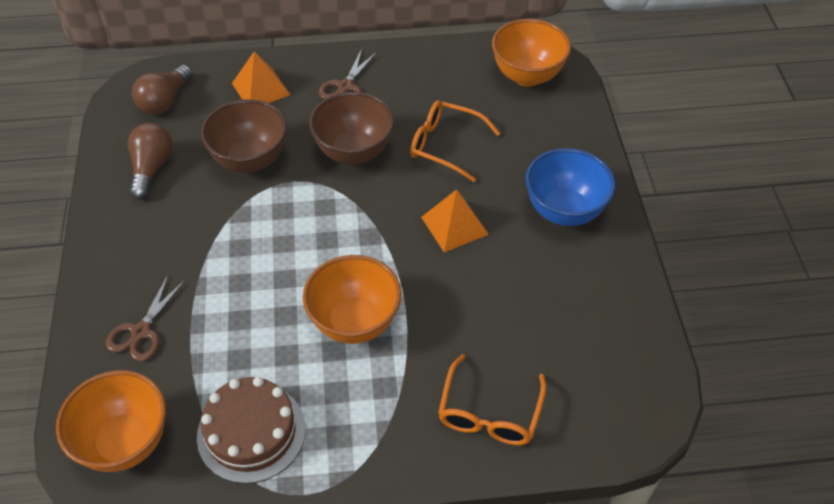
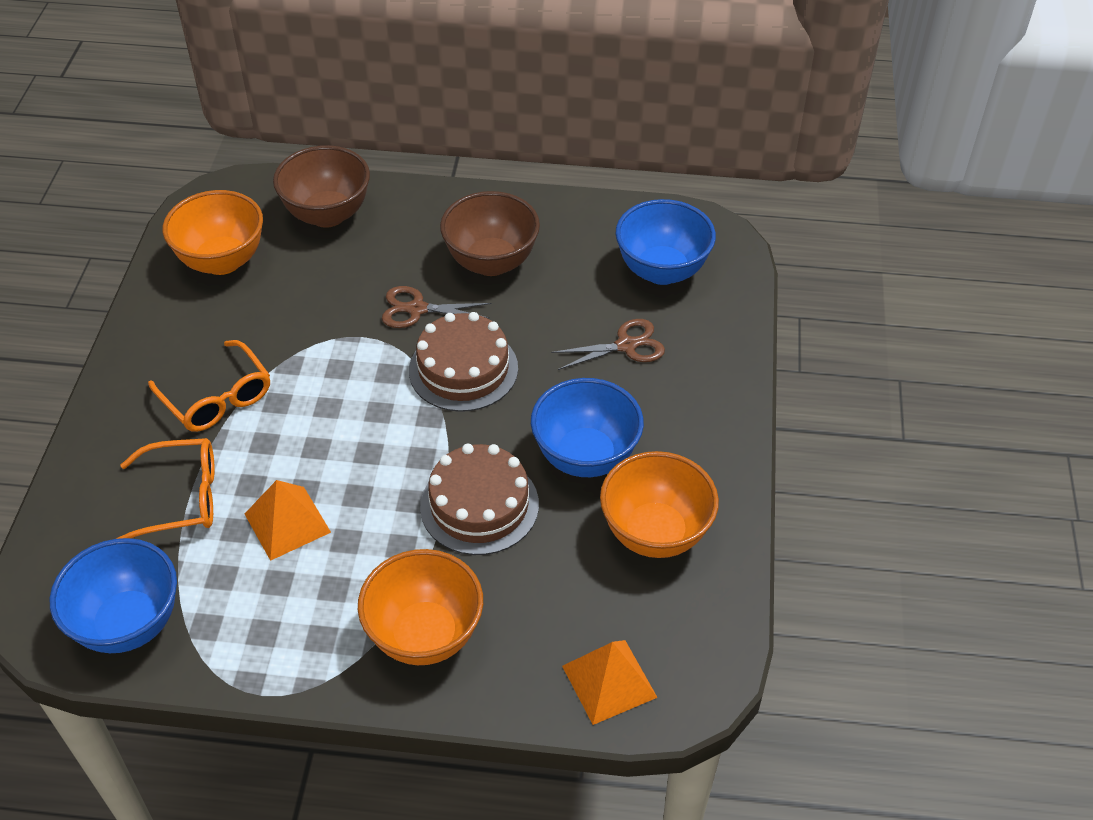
blue bowl: [525,148,616,226] = 1 -> [50,538,177,653] [531,378,644,477] [616,199,716,285] = 3
brown cake: [197,377,306,484] = 1 -> [409,312,518,412] [420,444,539,555] = 2
brown light bulb: [128,123,173,199] [132,65,193,115] = 2 -> none = 0

